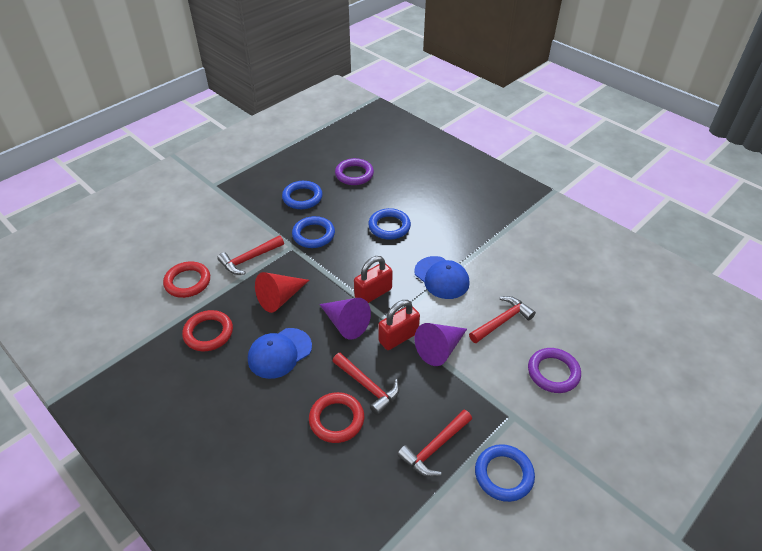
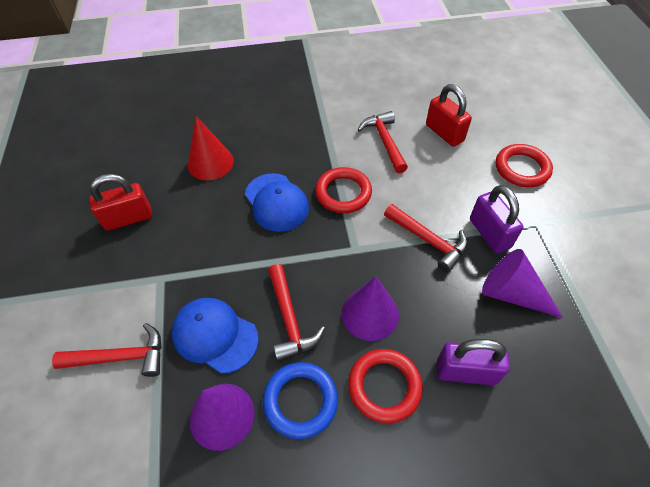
blue ring: [282,181,322,209] [292,216,335,248] [368,208,411,240] [475,444,535,502] = 4 -> [263,362,338,439] = 1
purple cone: [319,298,371,339] [415,323,467,366] = 2 -> [189,384,255,451] [342,276,399,341] [482,249,563,318] = 3
purple padlock: none = 0 -> [437,339,510,385] [470,185,523,253] = 2
purple ring: [335,158,374,185] [528,348,581,393] = 2 -> none = 0

